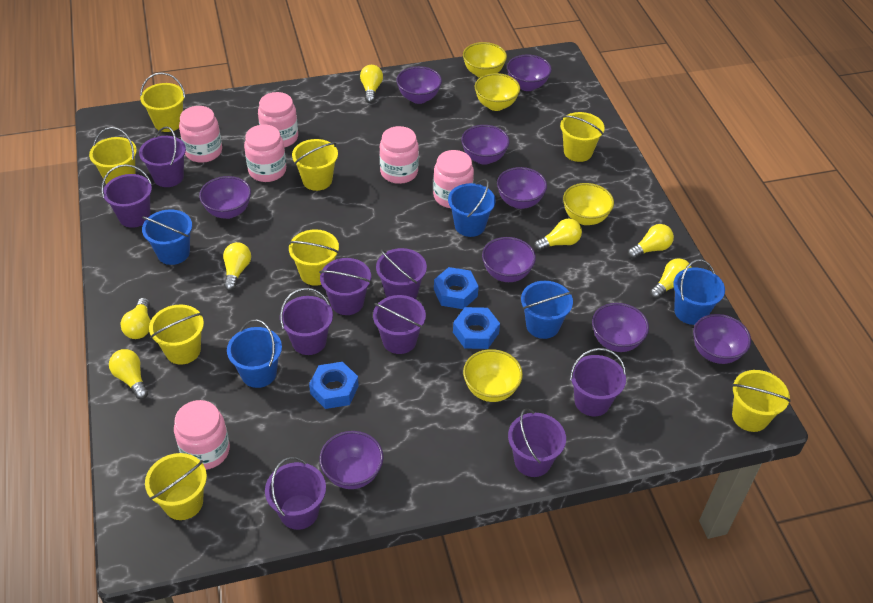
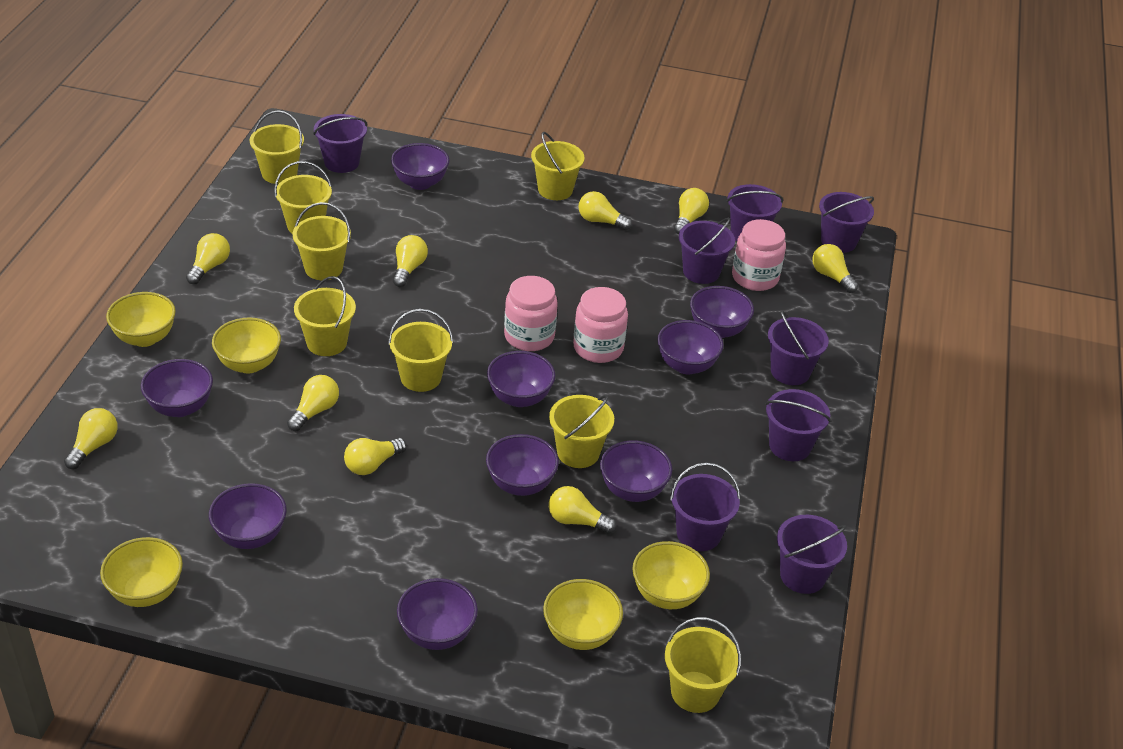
blue bucket: [142,210,192,265] [227,319,282,388] [448,179,496,237] [521,281,573,339] [673,259,725,325] = 5 -> none = 0
blue nut: [309,362,359,409] [434,267,479,309] [453,307,500,349] = 3 -> none = 0
pink jar: [174,400,230,470] [179,106,222,163] [244,124,286,182] [258,92,298,148] [380,126,419,184] [433,150,474,208] = 6 -> [504,276,558,351] [573,287,628,363] [732,219,786,291] = 3
purple bucket: [101,164,152,228] [139,127,186,187] [265,457,326,530] [280,288,333,355] [319,258,371,315] [373,295,426,354] [376,248,427,299] [508,408,566,477] [570,348,626,416] = 9 -> [313,114,367,173] [670,462,741,551] [679,217,735,284] [727,184,783,241] [765,389,831,461] [768,310,829,385] [777,515,847,594] [819,192,874,253] = 8
yellow bowl: [463,42,507,78] [463,349,523,402] [475,73,520,111] [563,183,614,225] = 4 -> [100,537,183,607] [106,292,176,347] [212,317,281,374] [543,579,623,650] [633,541,710,609] = 5
yellow light bulb: [109,349,148,399] [120,298,151,339] [223,242,251,291] [360,65,383,103] [534,219,582,251] [628,224,674,259] [650,258,692,299] = 7 -> [64,408,118,469] [186,233,230,284] [287,375,339,431] [344,438,407,475] [393,235,428,287] [549,486,617,534] [578,191,632,230] [674,188,709,234] [812,244,858,293] = 9

